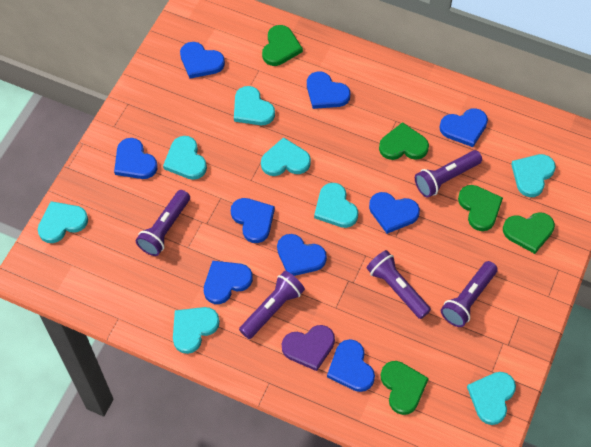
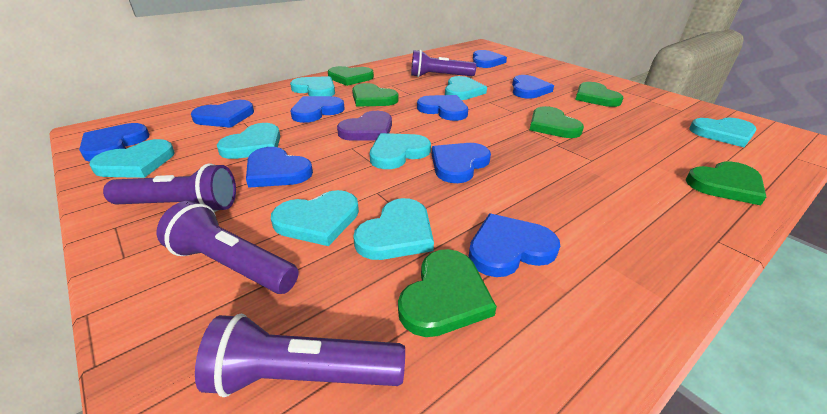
green heart: [262,25,303,66] [379,122,429,160] [381,361,429,415] [458,185,503,231] [503,212,555,254] = 5 -> [328,66,374,86] [352,83,398,107] [398,249,497,337] [530,106,584,138] [575,82,623,107] [686,161,766,205] = 6
purple flashlight: [136,190,190,256] [239,271,305,339] [366,250,431,319] [415,150,482,198] [441,261,498,327] = 5 -> [103,163,236,212] [157,201,299,294] [195,313,405,397] [411,50,476,77] = 4

